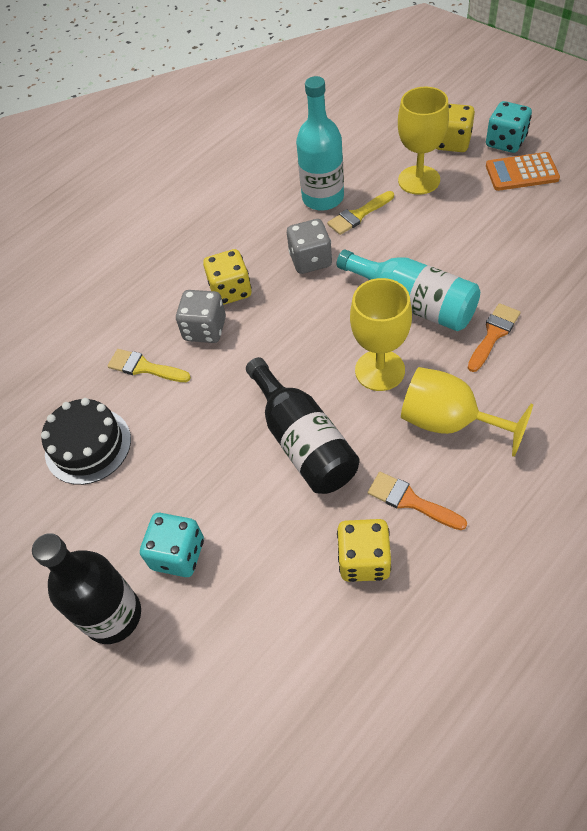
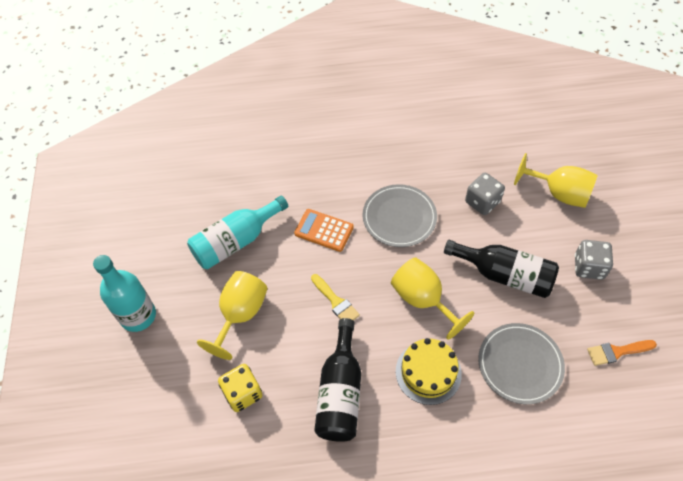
black cake: [41,398,131,485] = 1 -> none = 0
grey plate: none = 0 -> [363,184,437,247] [478,323,565,404] = 2
orange brush: [368,472,467,530] [468,303,521,372] = 2 -> [587,340,657,366] = 1
turquoise dice: [140,513,204,577] [486,101,532,153] = 2 -> none = 0
yellow brush: [107,349,191,382] [327,191,394,235] = 2 -> [311,274,360,321] = 1
yellow cake: none = 0 -> [396,338,462,405] = 1
yellow dice: [203,249,251,305] [337,519,391,582] [436,104,475,152] = 3 -> [218,364,262,412] = 1

